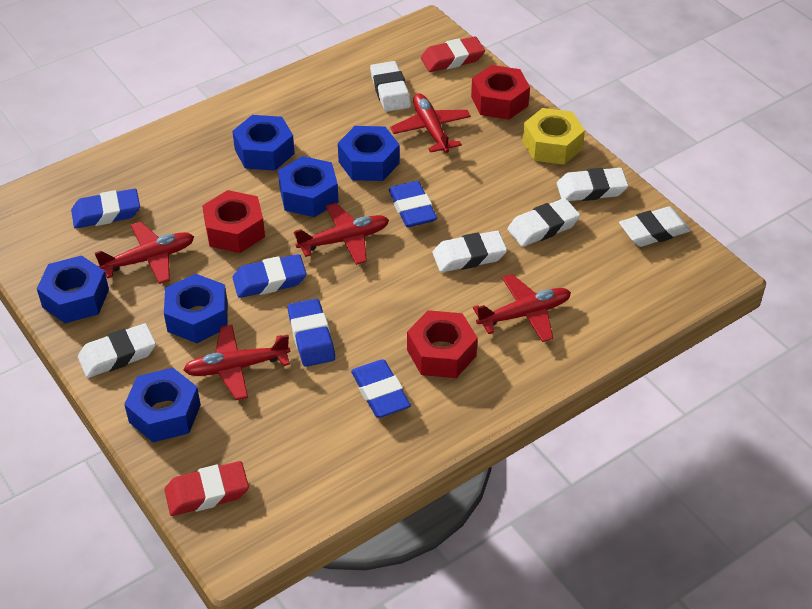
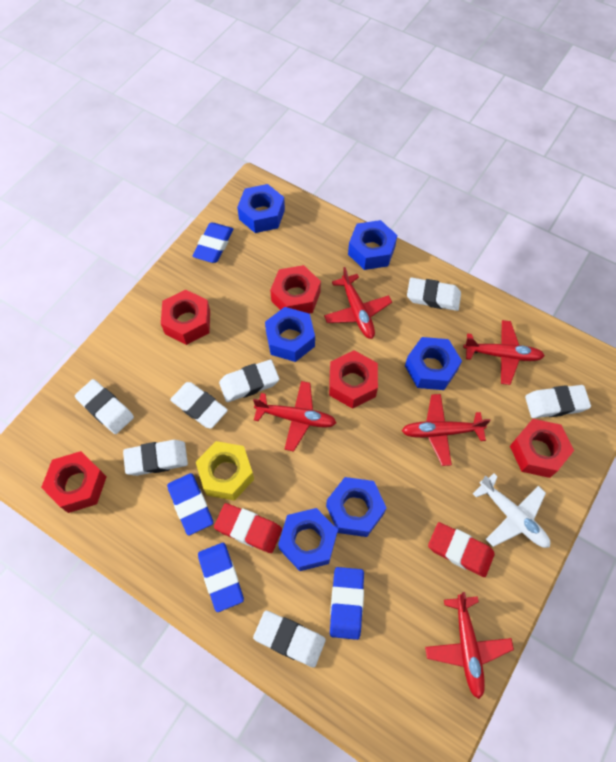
blue eraser: [71,188,140,228] [232,254,306,298] [288,299,335,367] [351,359,411,418] [389,181,437,227] = 5 -> [167,473,213,536] [193,223,233,263] [198,543,244,612] [330,567,364,640] = 4
red nut: [202,190,265,253] [407,310,478,378] [471,65,530,120] = 3 -> [41,451,106,513] [161,289,210,345] [270,265,321,313] [329,350,378,409] [510,419,574,478] = 5
white eraser: [78,323,156,378] [370,61,411,112] [433,231,507,272] [507,198,580,247] [557,168,628,201] [619,207,691,247] = 6 -> [75,379,134,434] [123,440,188,476] [170,382,228,429] [219,360,279,402] [253,611,326,667] [407,278,461,311] [525,385,591,418] = 7
white plane: none = 0 -> [473,473,550,548] = 1

